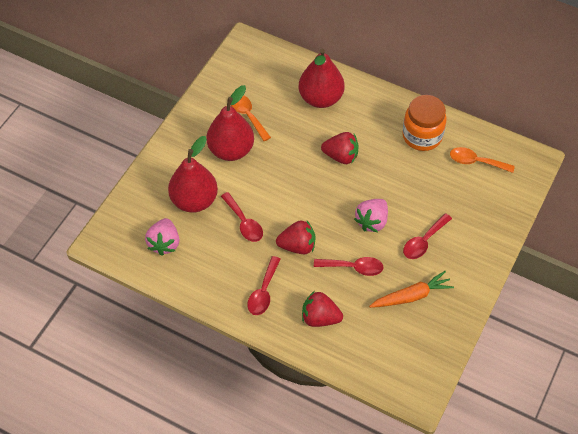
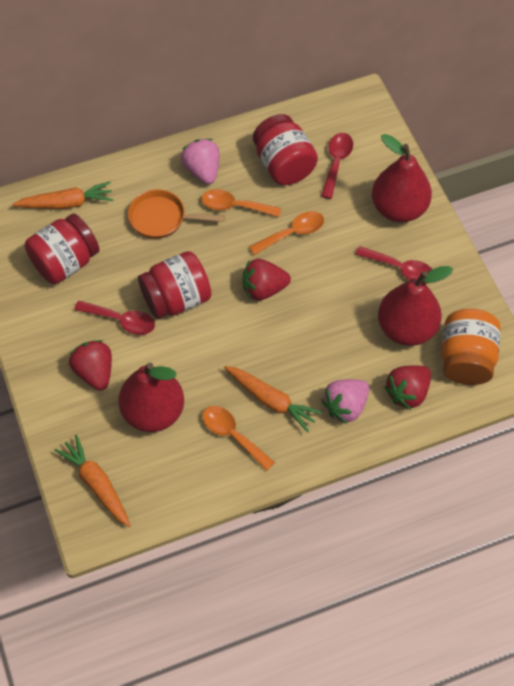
orange carrot: [369,271,454,308] = 1 -> [12,182,113,209] [55,435,131,527] [224,366,322,433] = 3
orange pan: none = 0 -> [128,189,225,239] = 1
orange spoon: [231,95,271,141] [450,147,515,173] = 2 -> [201,189,281,217] [202,406,275,471] [249,211,324,255] = 3
red jar: none = 0 -> [25,214,99,284] [138,251,211,319] [253,114,318,185] = 3
red spoon: [221,192,263,242] [247,256,281,315] [314,257,384,276] [403,213,452,259] = 4 -> [74,301,155,335] [321,133,353,199] [355,246,432,284] = 3

